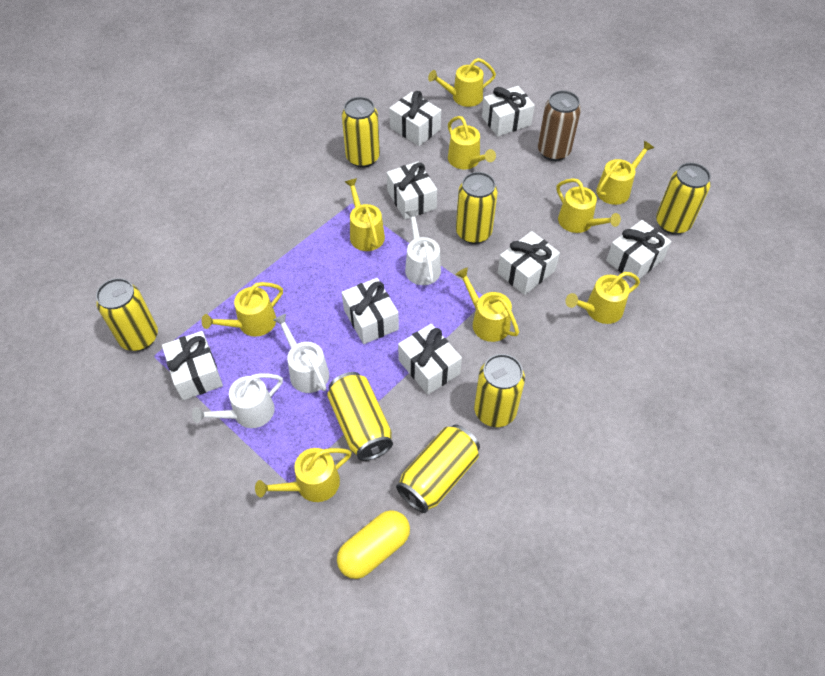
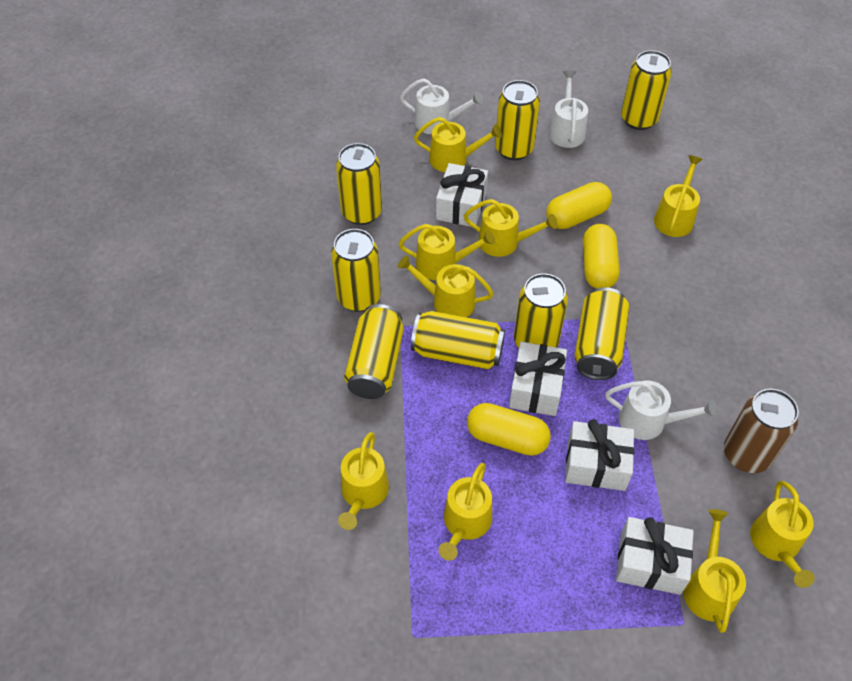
white gift: [162,331,223,401] [342,278,399,344] [387,161,437,220] [389,91,441,146] [398,324,462,395] [482,86,535,137] [497,231,560,295] [606,220,671,283] = 8 -> [436,163,488,227] [509,342,567,416] [565,419,634,491] [616,517,693,595] = 4
yellow can: [96,278,158,351] [327,372,393,461] [342,97,380,168] [396,425,480,513] [456,172,498,244] [474,354,525,427] [656,163,711,235] = 7 -> [331,229,381,312] [336,143,382,225] [344,304,404,399] [411,311,505,370] [495,80,540,160] [514,273,568,348] [574,287,629,380] [621,50,672,130] = 8
yellow capsule: [337,510,410,579] = 1 -> [467,403,551,456] [546,182,612,229] [583,224,620,289] = 3

